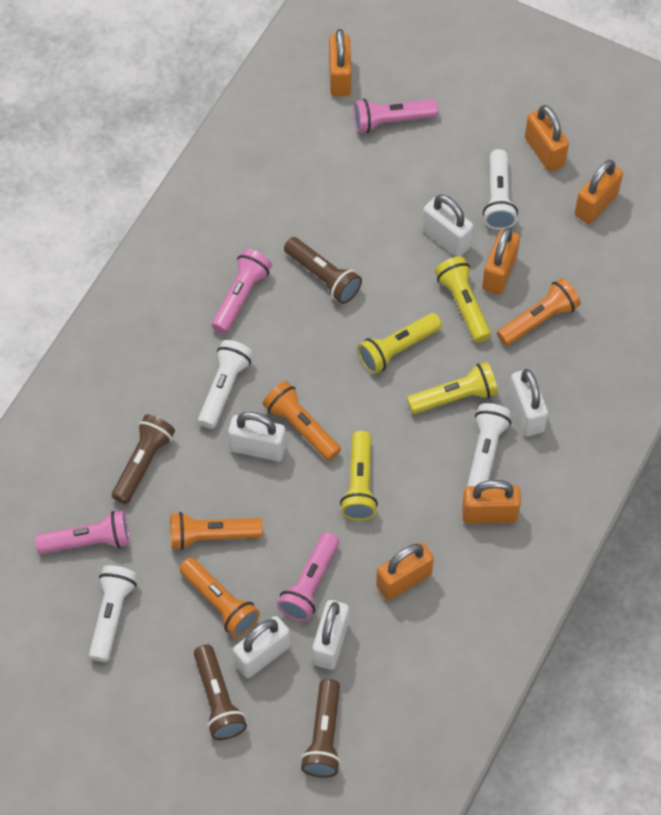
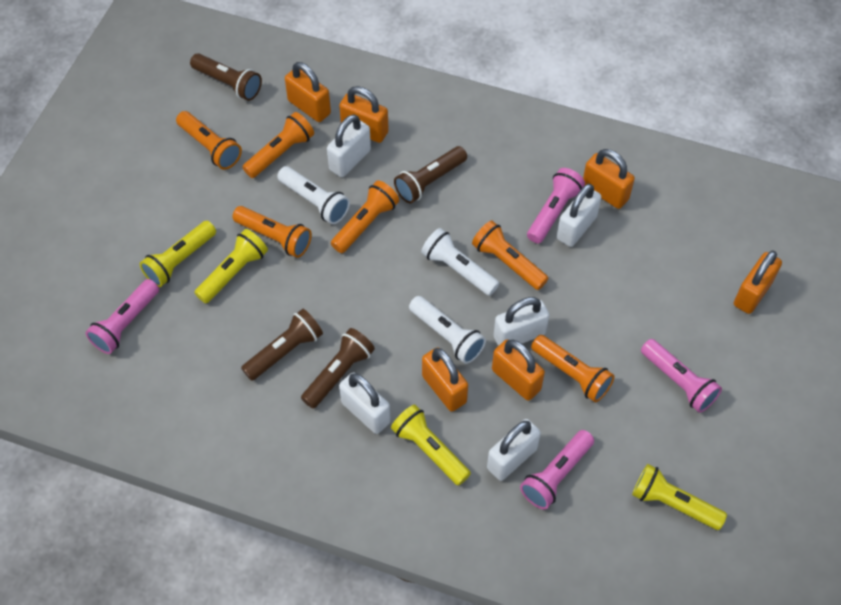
orange flashlight: [170,512,263,550] [179,558,260,637] [263,381,341,461] [497,278,581,346] = 4 -> [176,111,242,170] [232,206,312,258] [243,112,314,178] [331,180,399,253] [472,220,549,290] [531,335,615,402] = 6
white flashlight: [89,565,138,662] [198,340,253,429] [467,403,512,487] [483,149,518,230] = 4 -> [277,166,350,224] [409,296,486,364] [421,228,499,296] = 3

